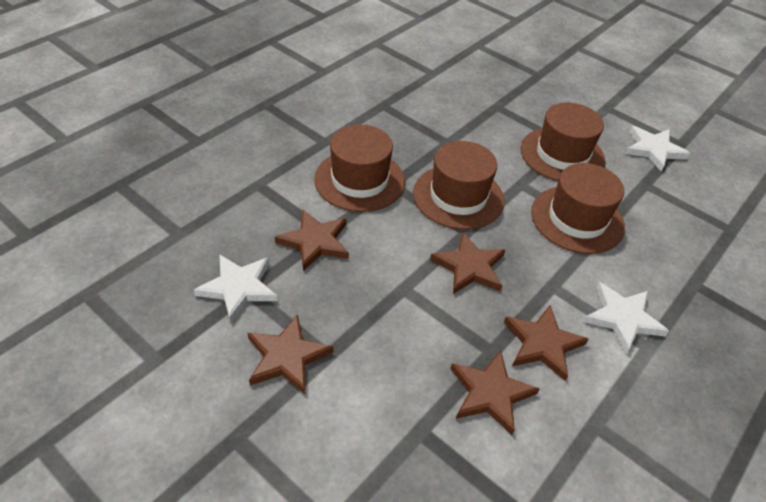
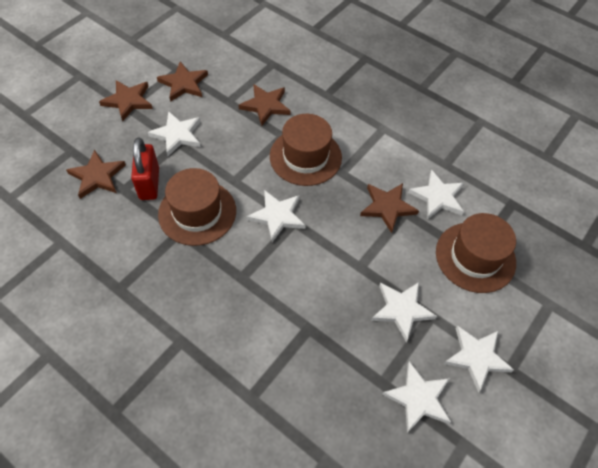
brown hat: [314,125,405,212] [413,141,504,230] [521,103,606,181] [531,163,625,254] = 4 -> [158,168,236,246] [270,114,342,186] [436,213,516,293] = 3
red padlock: none = 0 -> [131,137,159,200] = 1
white star: [194,254,278,322] [583,282,669,354] [625,126,691,172] = 3 -> [148,111,201,156] [247,190,306,242] [371,282,437,342] [382,361,451,433] [408,170,464,219] [444,326,514,392] = 6

